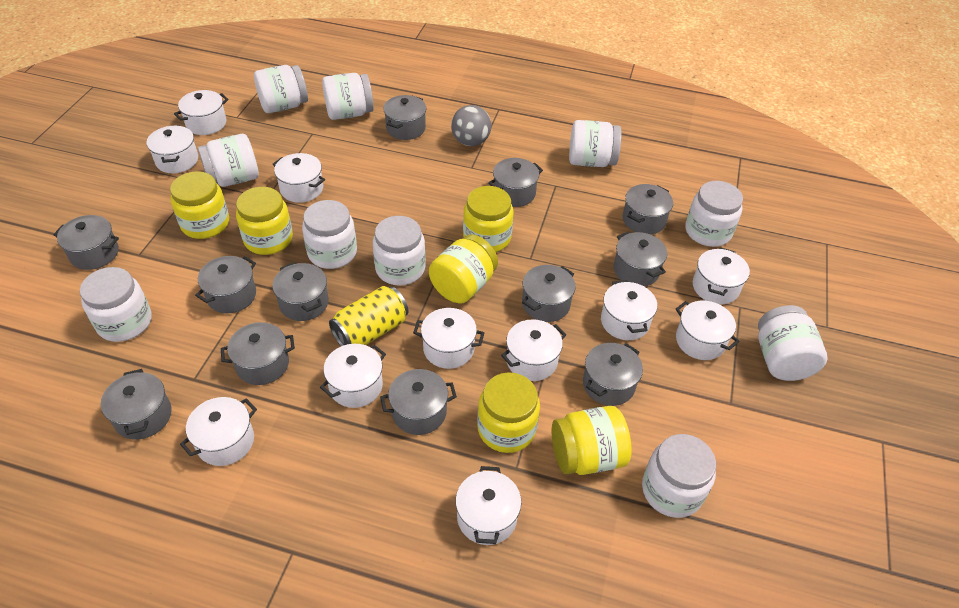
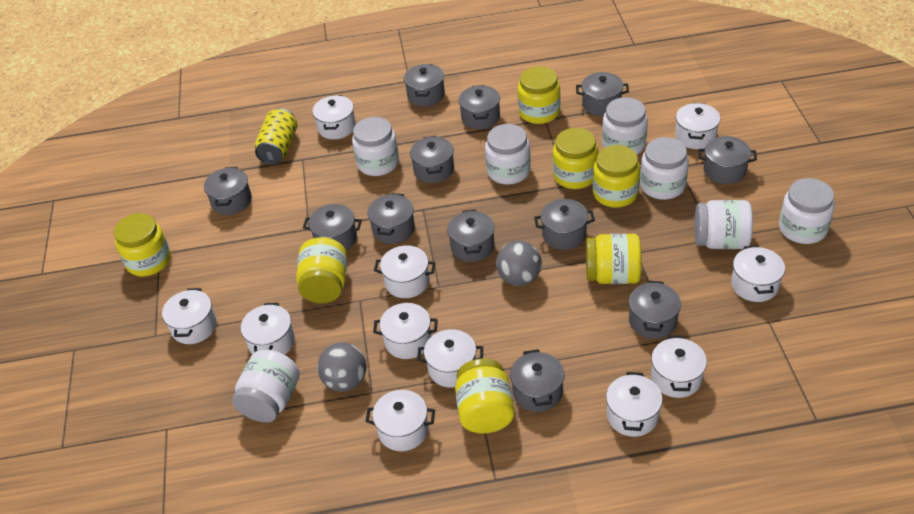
grey ball: [451,105,491,146] = 1 -> [317,342,367,392] [496,241,542,286] = 2
white jar: [80,267,152,342] [198,134,259,187] [254,65,308,113] [302,200,357,269] [322,73,374,120] [373,216,426,286] [569,120,622,167] [642,434,716,518] [685,181,743,247] [758,305,827,381] = 10 -> [232,349,300,423] [352,117,399,176] [485,124,531,184] [602,97,648,154] [640,137,689,200] [695,200,753,249] [779,178,835,244] = 7
yellow jar: [170,171,229,239] [236,187,293,255] [429,235,498,304] [463,186,513,252] [477,372,540,453] [551,406,632,475] = 6 -> [114,213,171,276] [296,237,347,303] [455,358,515,434] [518,66,560,124] [553,128,598,189] [586,234,642,284] [593,145,640,208] = 7

